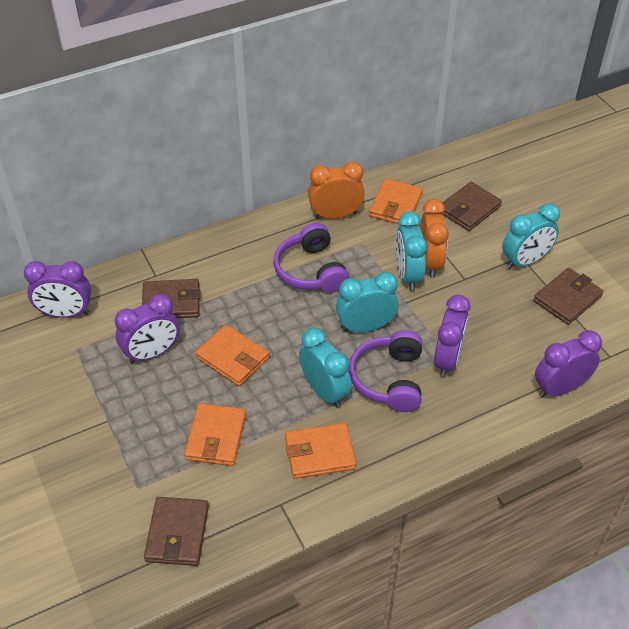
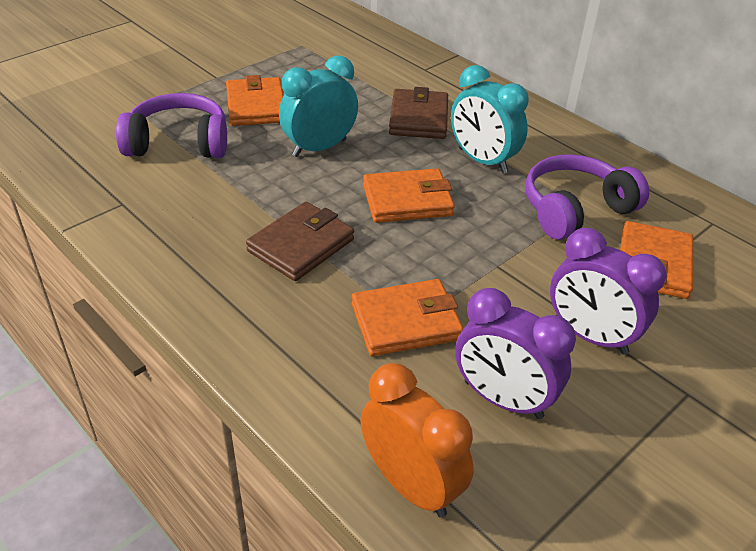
brown wallet: [142,279,200,318] [144,497,209,566] [441,182,502,231] [533,268,603,325] = 4 -> [246,202,354,281] [389,87,448,139] = 2
orange clock: [308,161,365,219] [420,199,449,278] = 2 -> [360,363,474,518] = 1
purple clock: [24,261,91,318] [115,294,180,364] [434,295,470,378] [535,330,602,398] = 4 -> [455,288,576,419] [550,228,667,355] = 2
turquoise clock: [299,328,352,408] [336,272,399,332] [396,211,427,291] [502,203,560,269] = 4 -> [279,55,358,157] [451,65,529,173] = 2

